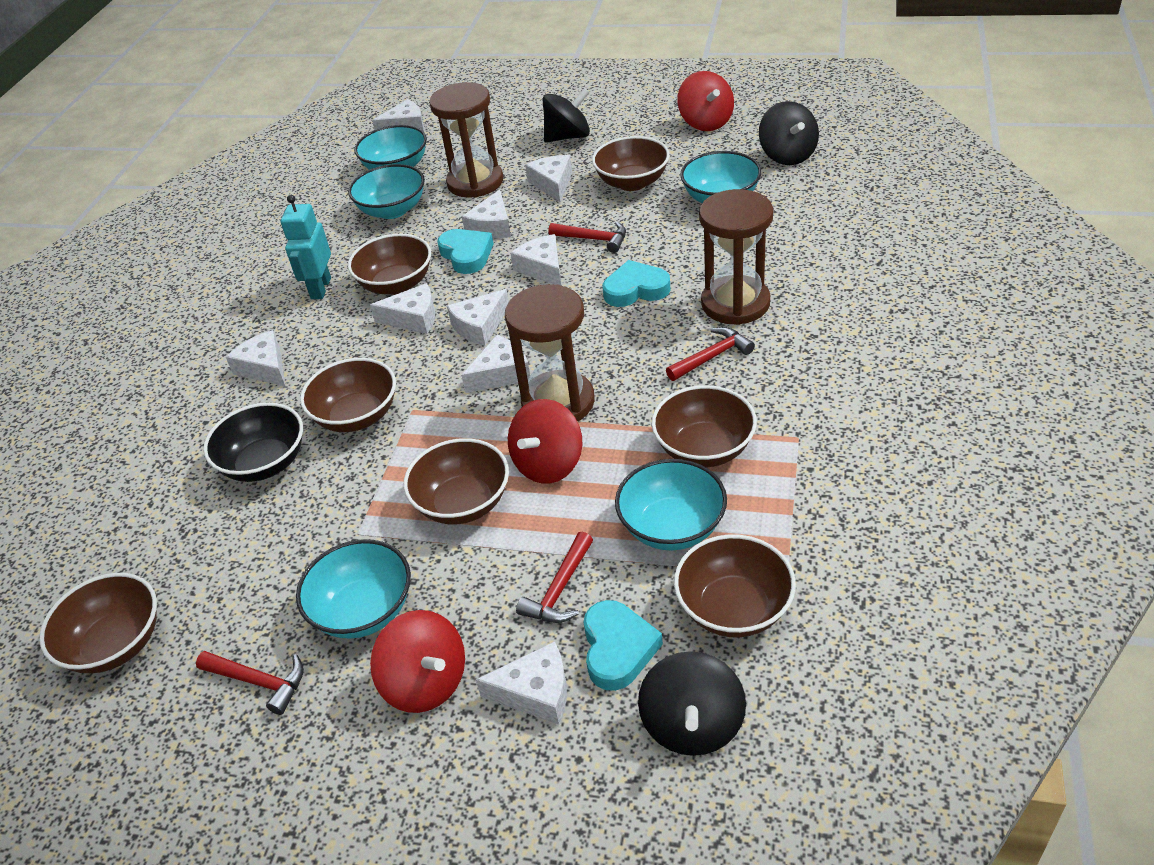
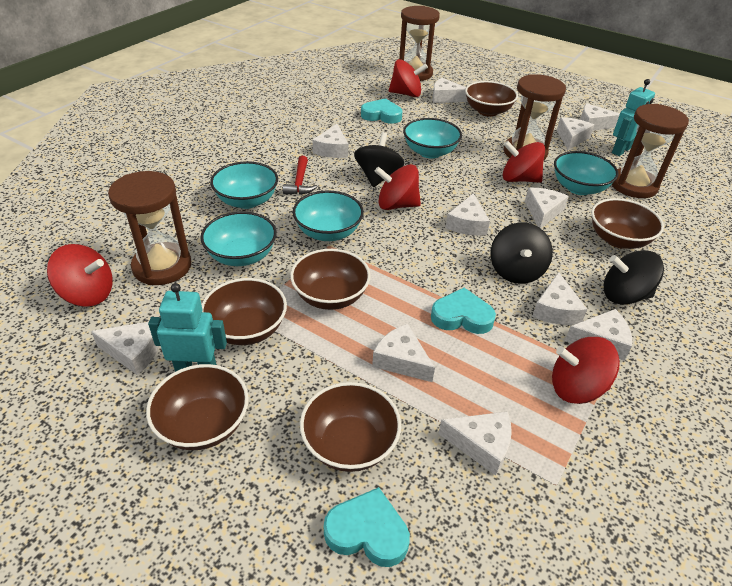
black bowl: [203,403,303,482] = 1 -> none = 0
brown bowl: [39,573,157,673] [300,358,396,432] [348,234,431,295] [404,438,509,525] [592,136,670,191] [652,385,757,467] [674,534,796,638] = 7 -> [146,364,249,450] [201,278,287,345] [290,249,371,310] [300,382,401,472] [465,81,518,117] [591,198,664,249] = 6
brown hourglass: [429,82,503,198] [505,284,595,422] [699,189,773,325] = 3 -> [108,171,191,285] [399,6,440,81] [504,74,566,160] [612,104,689,198] = 4
red hammer: [196,651,304,715] [516,532,593,623] [549,222,626,253] [666,327,755,381] = 4 -> [283,156,317,195] = 1
red spinning top: [370,610,465,713] [508,399,583,484] [677,71,734,131] = 3 -> [47,244,113,306] [375,164,421,210] [389,59,428,97] [503,141,545,183] [552,337,620,404] = 5
turquoise robot: [281,195,331,299] = 1 -> [148,283,227,372] [612,79,655,156] = 2
white cheese: [226,330,286,387] [370,283,435,334] [372,99,424,132] [447,289,509,346] [462,190,511,239] [462,335,530,393] [476,641,567,725] [510,234,561,285] [525,155,572,202] = 9 -> [91,322,159,375] [312,124,348,158] [372,324,435,382] [432,77,468,103] [438,411,512,476] [446,193,490,236] [525,188,569,229] [532,272,587,325] [557,117,594,150] [565,309,632,361] [580,103,620,130] = 11

